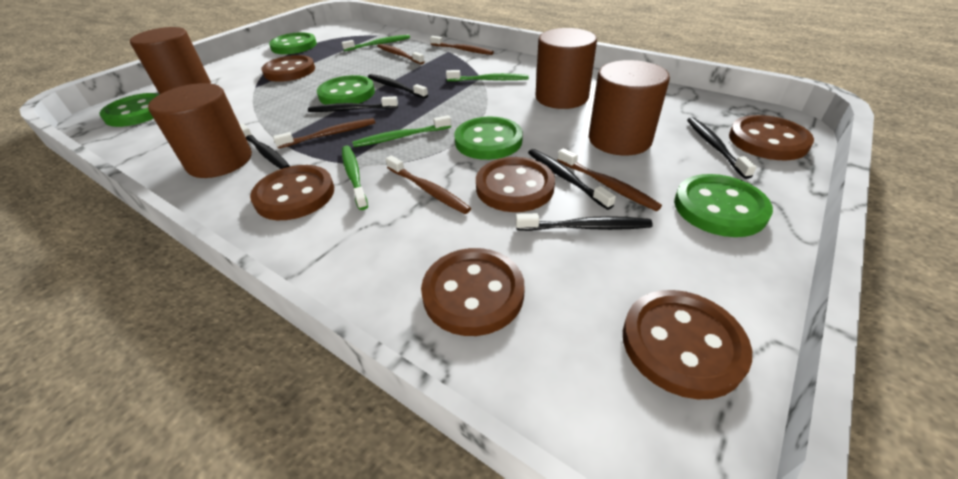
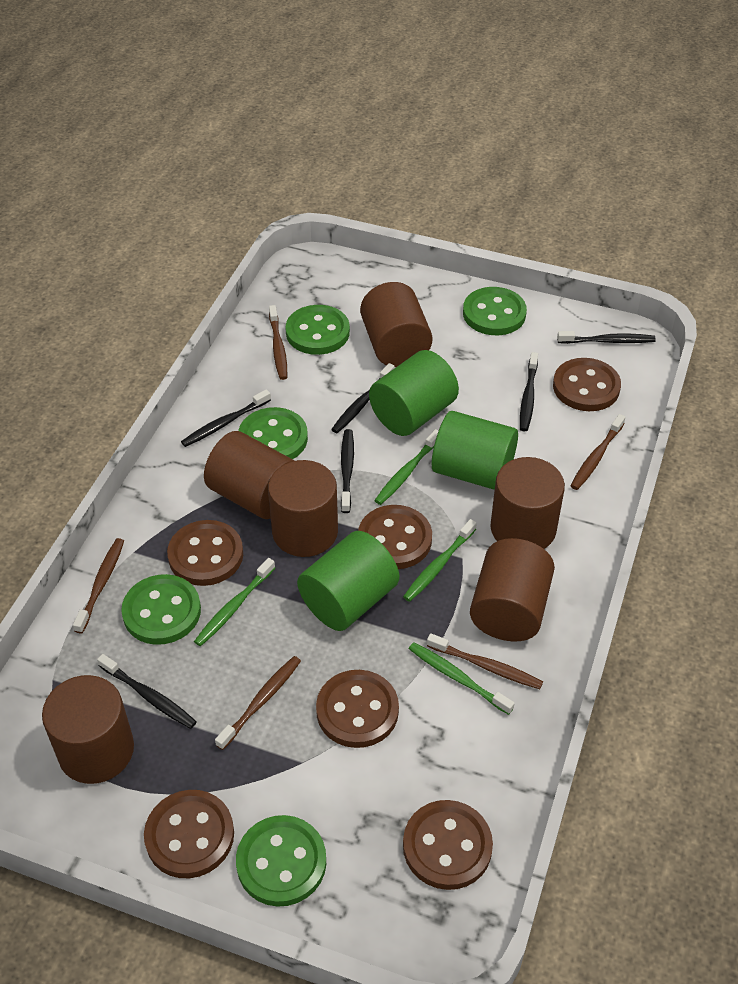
brown cylinder: [130,27,211,94] [148,83,252,178] [535,28,597,109] [589,60,670,156] = 4 -> [42,675,134,784] [204,431,295,519] [268,460,338,557] [360,282,433,367] [470,538,555,641] [490,457,565,549] = 6
green cylinder: none = 0 -> [297,531,399,631] [369,350,459,436] [432,411,518,490] = 3

